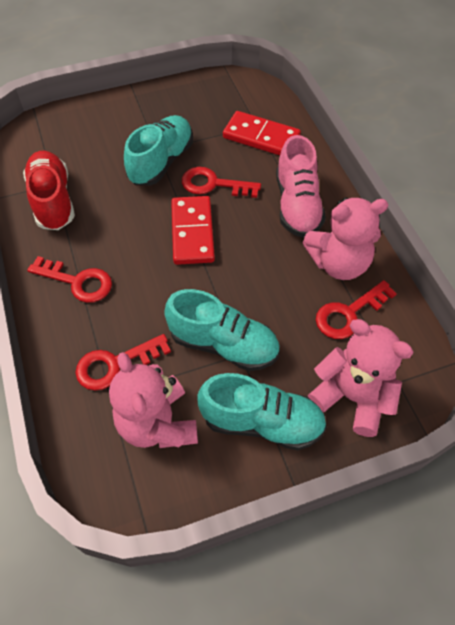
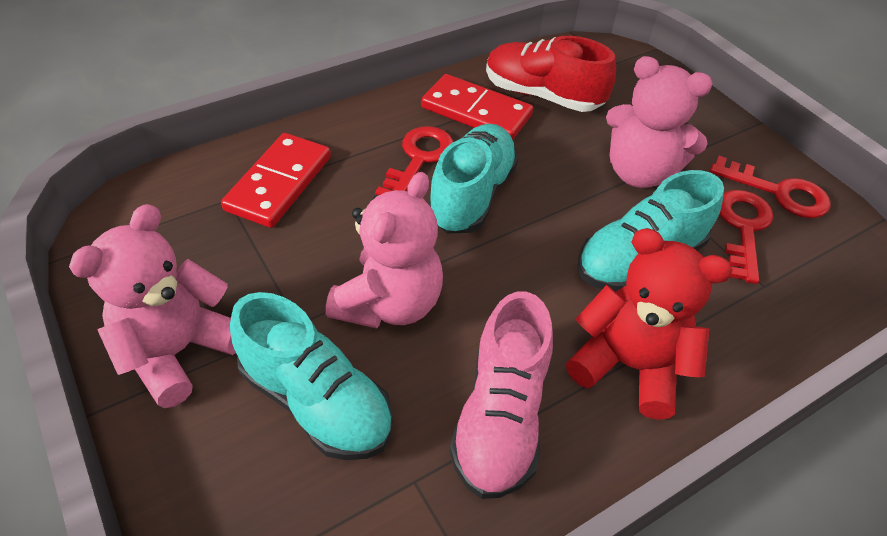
red key: [27,256,112,303] [75,334,171,390] [182,167,261,198] [316,280,397,339] = 4 -> [375,126,454,195] [710,156,831,218] [720,190,773,284] = 3
red teddy bear: none = 0 -> [566,228,733,420] = 1

